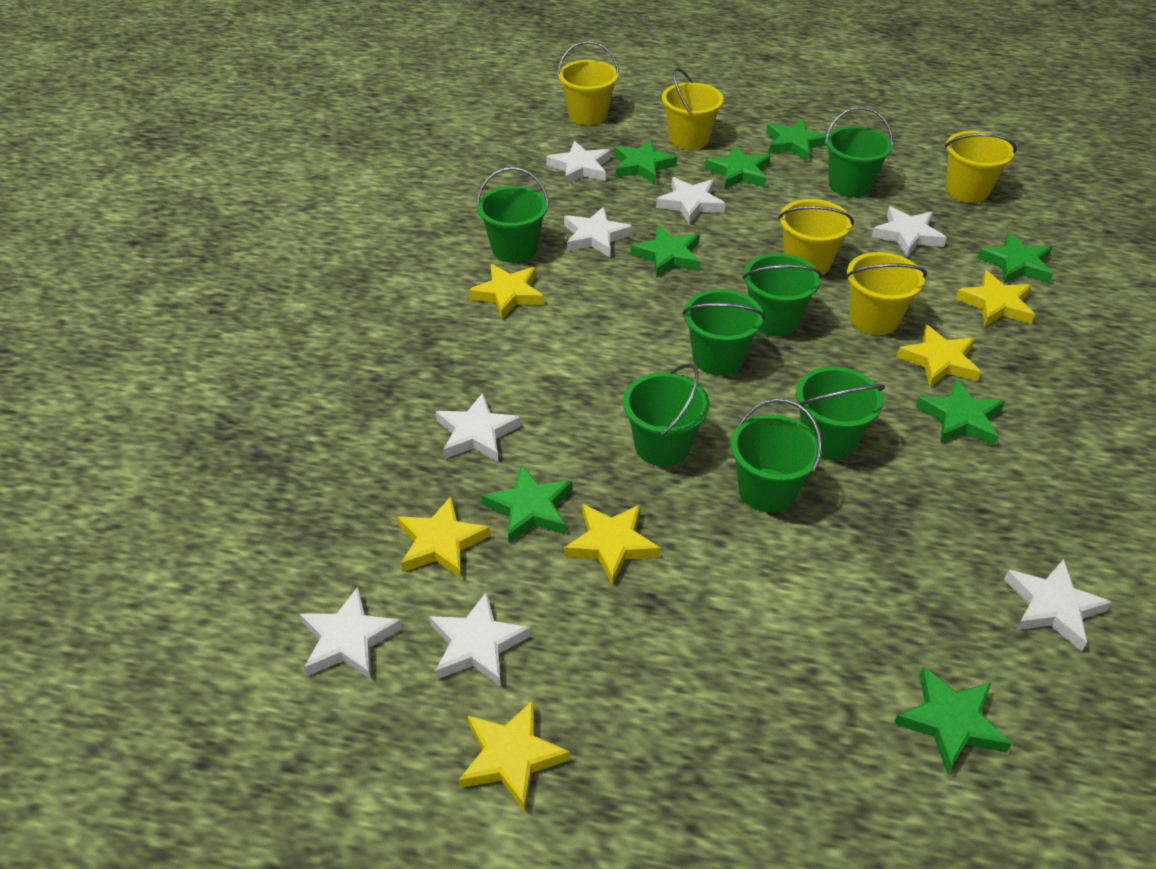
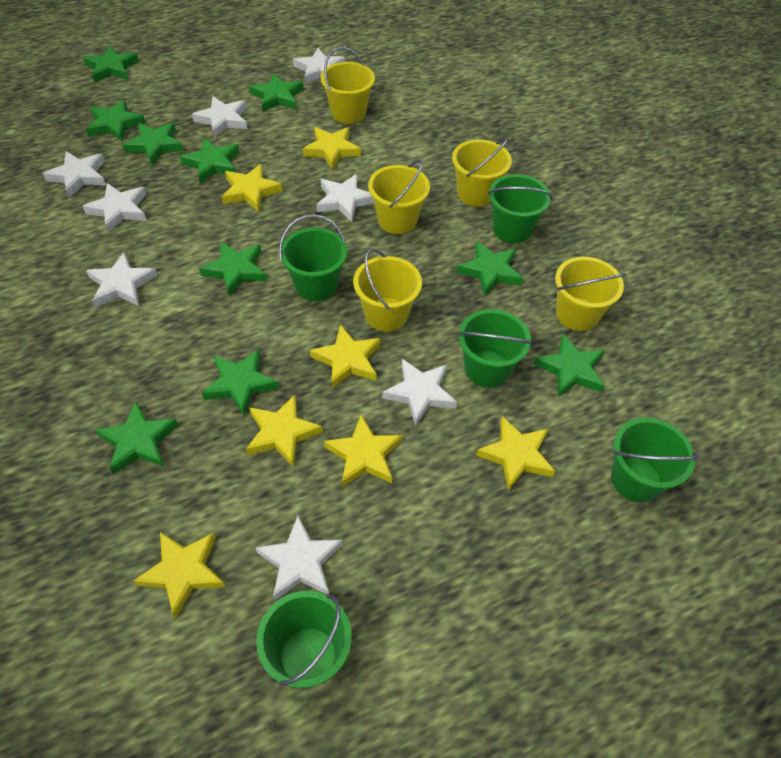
green bucket: [476,167,549,263] [623,364,710,467] [682,289,765,376] [731,399,822,513] [742,253,822,336] [796,366,885,460] [825,107,893,197] = 7 -> [256,591,352,688] [279,215,347,301] [457,309,532,388] [488,174,553,243] [611,418,699,502] = 5
green star: [482,464,572,543] [614,140,677,184] [630,225,700,278] [705,145,770,189] [766,119,826,161] [894,666,1012,774] [916,378,1005,446] [977,232,1053,284] = 8 -> [83,45,139,83] [86,99,145,142] [95,402,178,474] [123,122,184,165] [180,138,239,183] [199,242,267,296] [202,349,279,416] [249,73,304,112] [457,241,523,296] [534,334,605,397] = 10
yellow star: [397,496,491,578] [459,700,570,811] [468,264,544,319] [564,504,661,585] [897,325,981,387] [955,271,1035,326] = 6 -> [133,532,225,618] [222,164,283,212] [246,395,323,467] [303,127,361,170] [310,324,381,388] [324,415,402,487] [476,416,555,491] = 7

